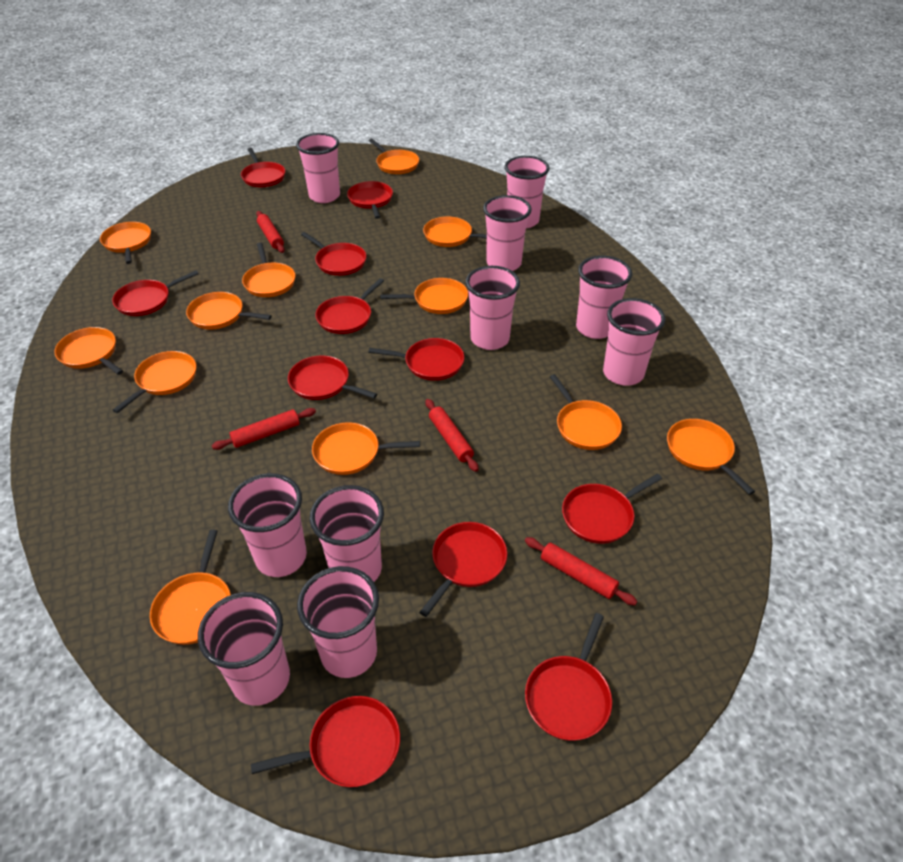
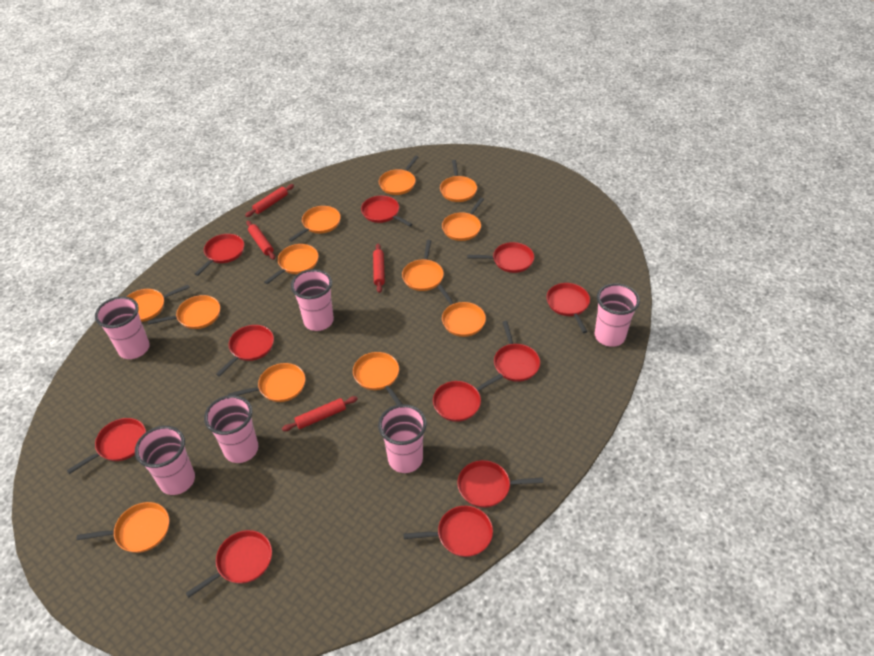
pink cup: [198,592,290,706] [228,473,307,577] [296,133,340,203] [297,566,379,678] [310,485,384,582] [465,266,520,350] [483,195,532,271] [505,156,550,228] [576,256,632,339] [603,298,665,386] = 10 -> [95,296,150,359] [135,426,195,495] [204,395,258,463] [291,269,334,331] [378,404,427,473] [595,283,640,347] = 6

